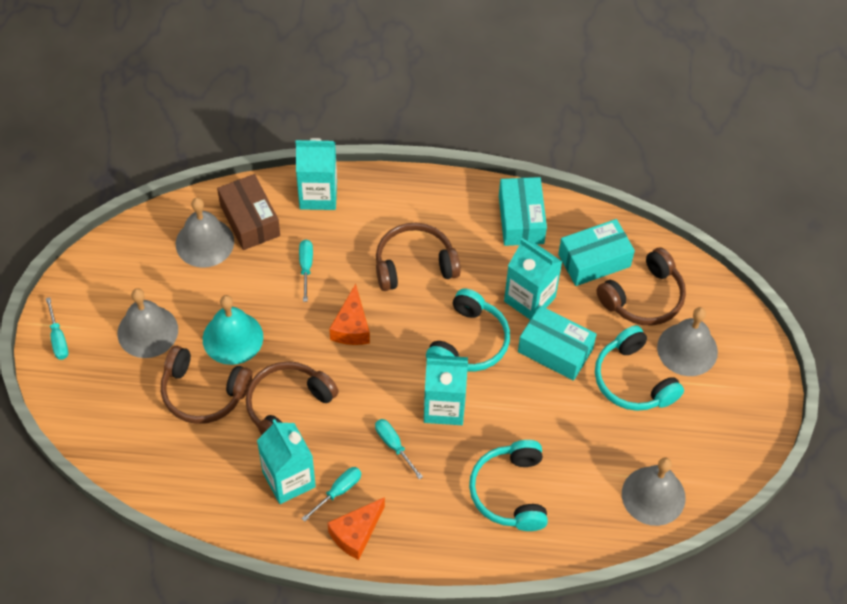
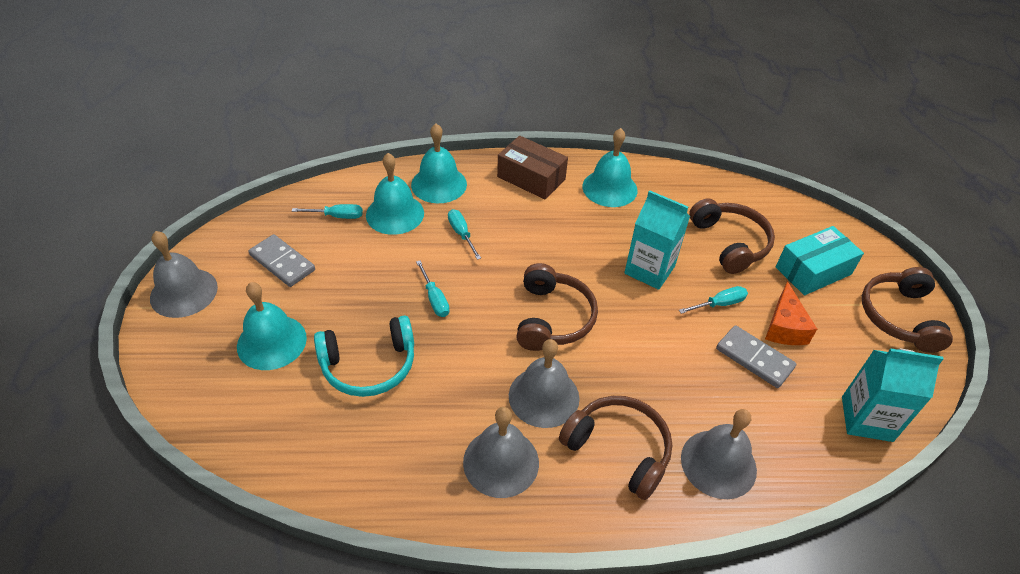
grey domino: none = 0 -> [249,234,315,287] [716,325,796,388] = 2
orange cheese: [328,497,385,560] [329,284,370,345] = 2 -> [765,281,817,345] = 1
turquoise bell: [203,295,263,365] = 1 -> [237,282,307,370] [366,153,424,235] [411,124,467,203] [582,128,638,207] = 4
turquoise box: [499,177,547,246] [518,305,597,381] [558,219,635,286] = 3 -> [776,226,864,295] = 1
turquoise carton: [257,419,316,504] [296,138,337,210] [424,355,468,425] [504,238,562,319] = 4 -> [624,190,690,290] [842,348,943,442] = 2
turquoise headphones: [426,288,510,372] [469,440,548,531] [595,325,684,411] = 3 -> [314,315,414,397] = 1

